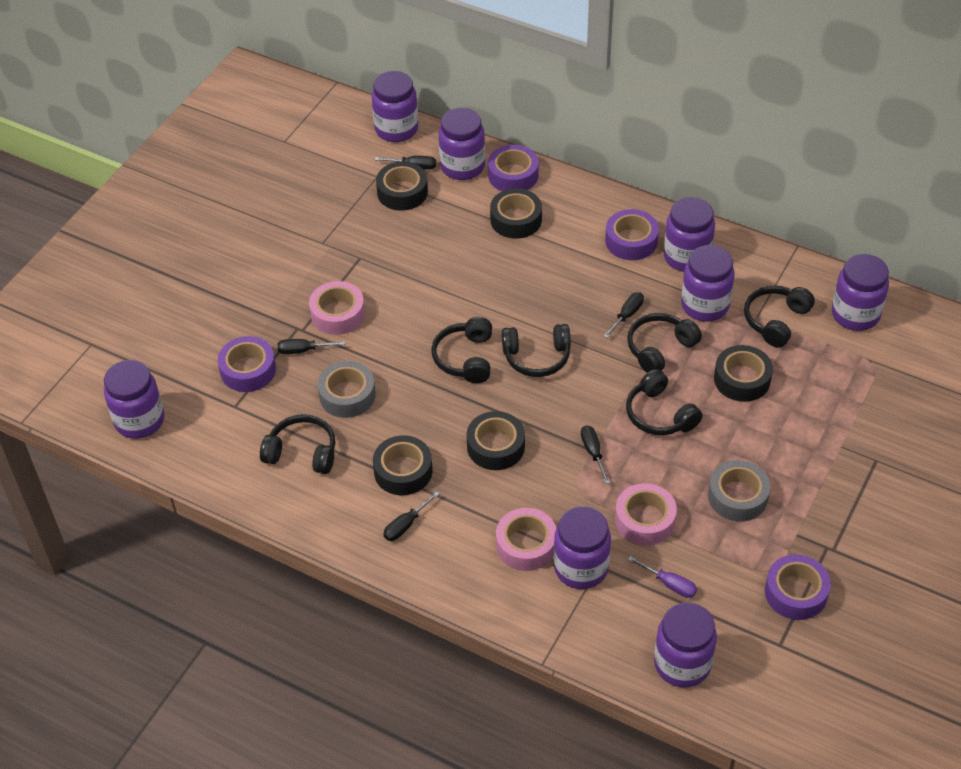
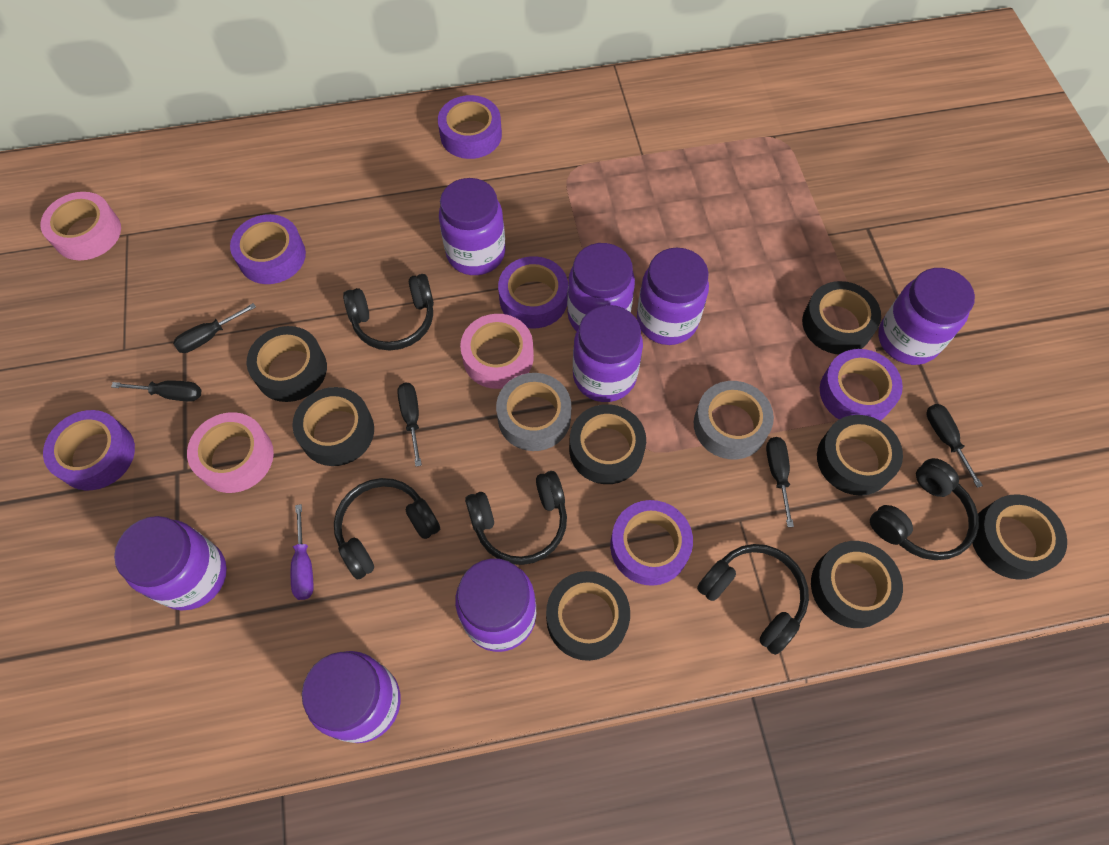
black headphones: [260,414,335,474] [431,317,492,383] [502,324,571,377] [626,369,702,435] [627,313,702,373] [744,286,815,348] = 6 -> [334,478,440,579] [343,274,434,351] [465,471,567,565] [697,544,809,655] [870,458,979,560] = 5
black tape: [373,435,432,495] [376,162,428,211] [467,411,525,470] [490,188,542,239] [714,345,773,402] = 5 -> [247,326,327,402] [292,387,374,466] [546,571,630,661] [569,404,646,484] [802,281,881,354] [811,541,903,628] [817,415,903,496] [972,494,1067,580] = 8
purple tape: [218,336,276,392] [488,145,539,191] [605,209,659,260] [765,555,831,620] = 4 -> [43,410,135,490] [230,214,306,284] [438,95,502,159] [498,256,568,329] [610,500,693,586] [820,349,903,421] = 6

